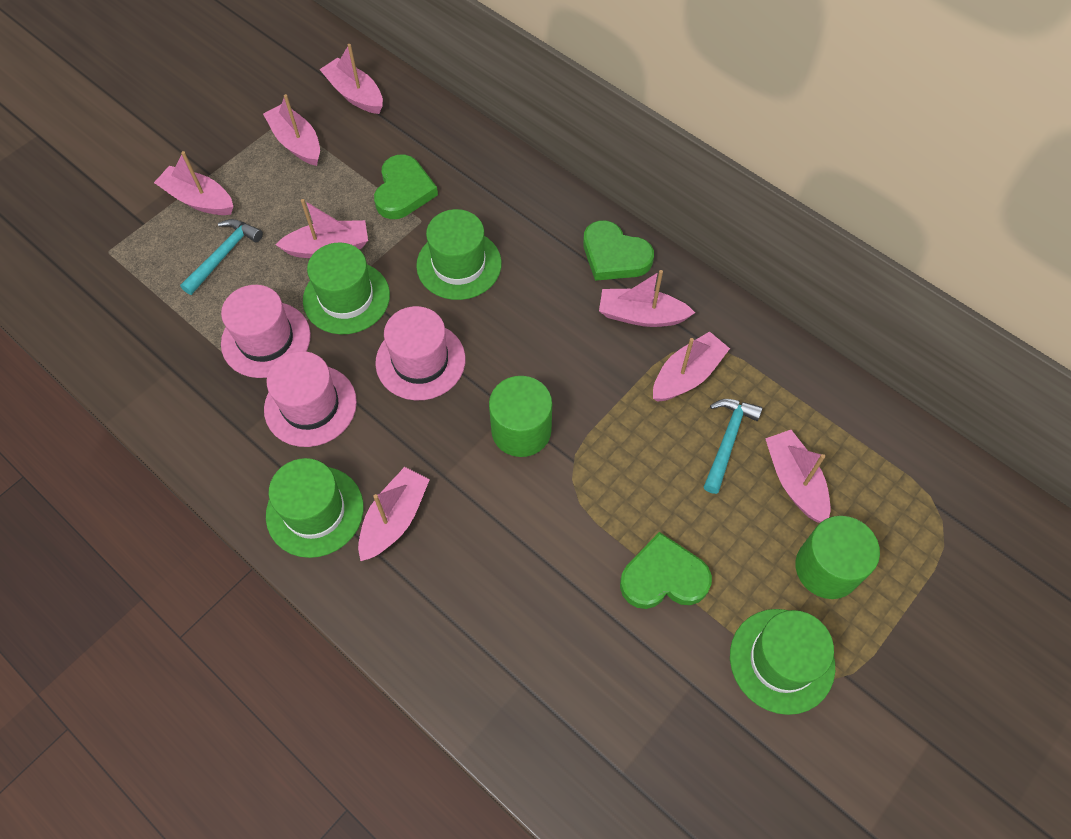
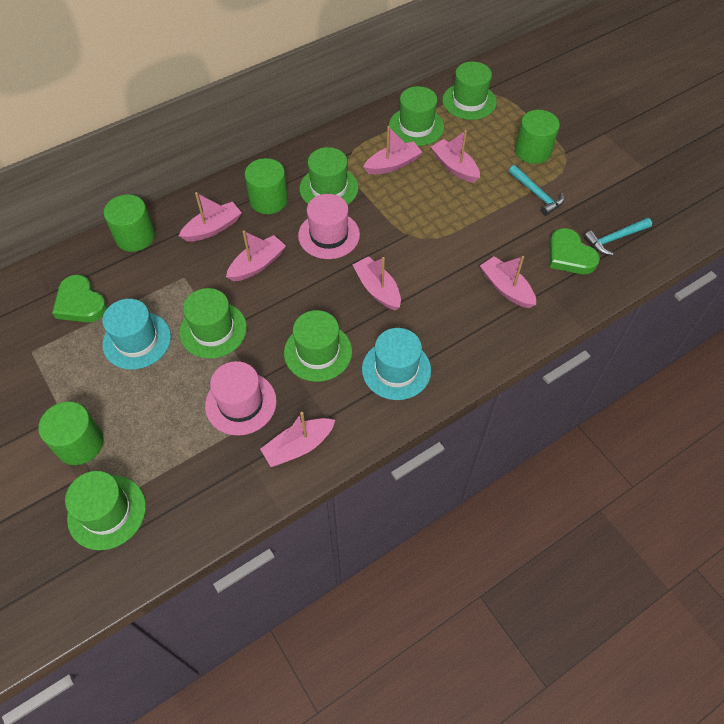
green cylinder: [489,376,552,457] [795,516,880,599] = 2 -> [38,401,104,465] [104,194,155,252] [245,158,288,214] [515,110,560,164] = 4
green hat: [266,458,364,558] [303,243,390,334] [416,209,502,300] [730,609,835,715] = 4 -> [65,471,146,550] [179,288,247,359] [284,310,352,382] [300,147,358,205] [389,86,444,146] [442,62,497,120] = 6
green heart: [374,154,438,219] [583,220,654,281] [620,532,712,609] = 3 -> [52,275,107,322] [549,228,600,274] = 2
pink boat: [154,151,233,215] [263,94,320,166] [275,199,368,258] [319,44,383,114] [358,467,430,561] [599,270,695,327] [653,331,730,402] [765,430,830,523] = 8 -> [179,192,242,242] [226,231,286,281] [260,412,335,467] [353,256,401,310] [363,126,422,174] [431,130,480,183] [480,256,536,308] = 7
pink hat: [221,285,311,378] [264,351,357,447] [375,306,465,400] = 3 -> [205,361,277,436] [298,194,360,259] = 2
turquoise hat: none = 0 -> [102,299,171,369] [362,328,431,400] = 2

